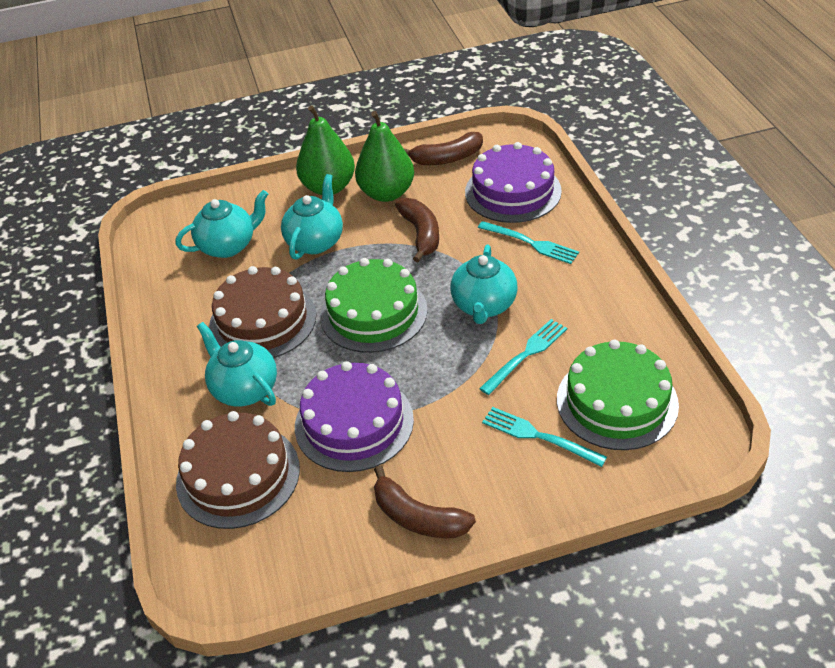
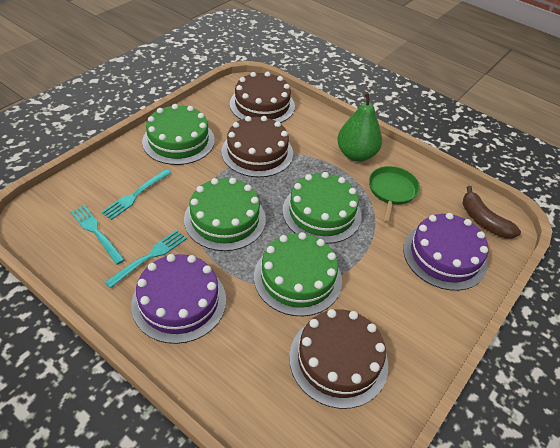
brown banana: [374,465,476,538] [395,198,439,262] [404,132,483,165] = 3 -> [463,186,521,238] = 1
brown cake: [176,411,300,529] [209,266,316,358] = 2 -> [221,116,293,177] [230,72,295,123] [289,309,388,409] = 3
green cake: [320,258,428,353] [557,340,679,450] = 2 -> [142,104,215,165] [184,178,266,251] [254,232,342,316] [282,172,362,244] = 4
green pan: none = 0 -> [369,166,420,223] = 1
green pear: [296,105,355,195] [355,111,414,202] = 2 -> [337,92,382,162] = 1
turquoise teapot: [176,190,268,258] [197,322,277,407] [281,174,343,260] [450,245,518,324] = 4 -> none = 0

